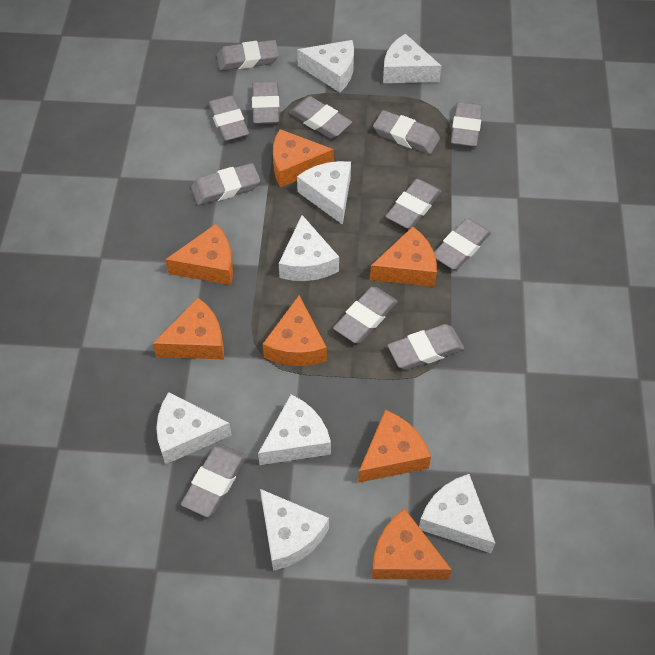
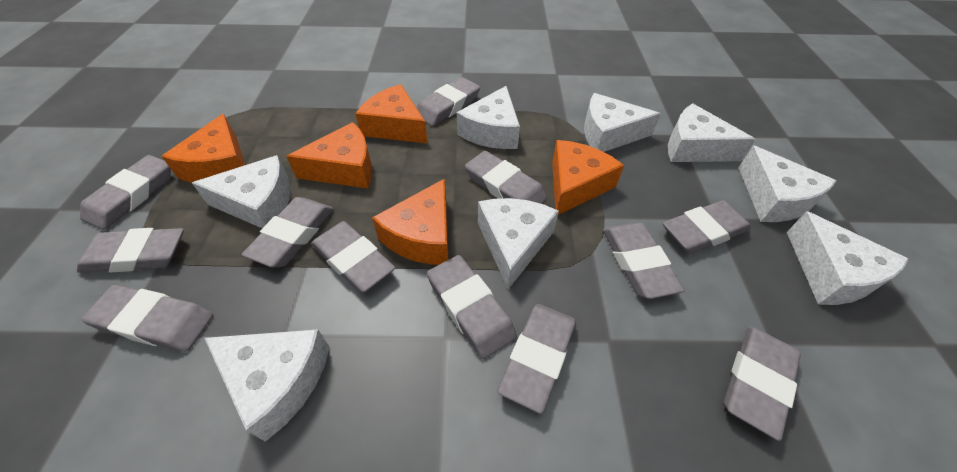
orange cheese: [152,298,224,359] [165,224,233,285] [262,295,327,366] [273,129,334,187] [358,410,431,483] [370,227,437,287] [372,508,452,580] = 7 -> [161,114,245,183] [286,122,372,188] [355,84,428,144] [372,179,448,265] [552,140,624,215] = 5

